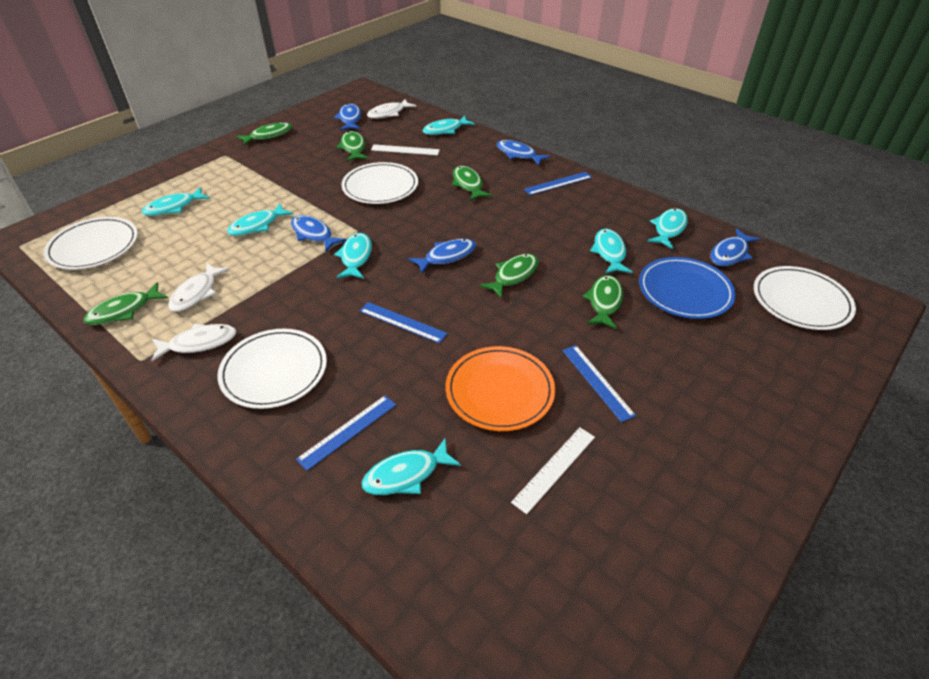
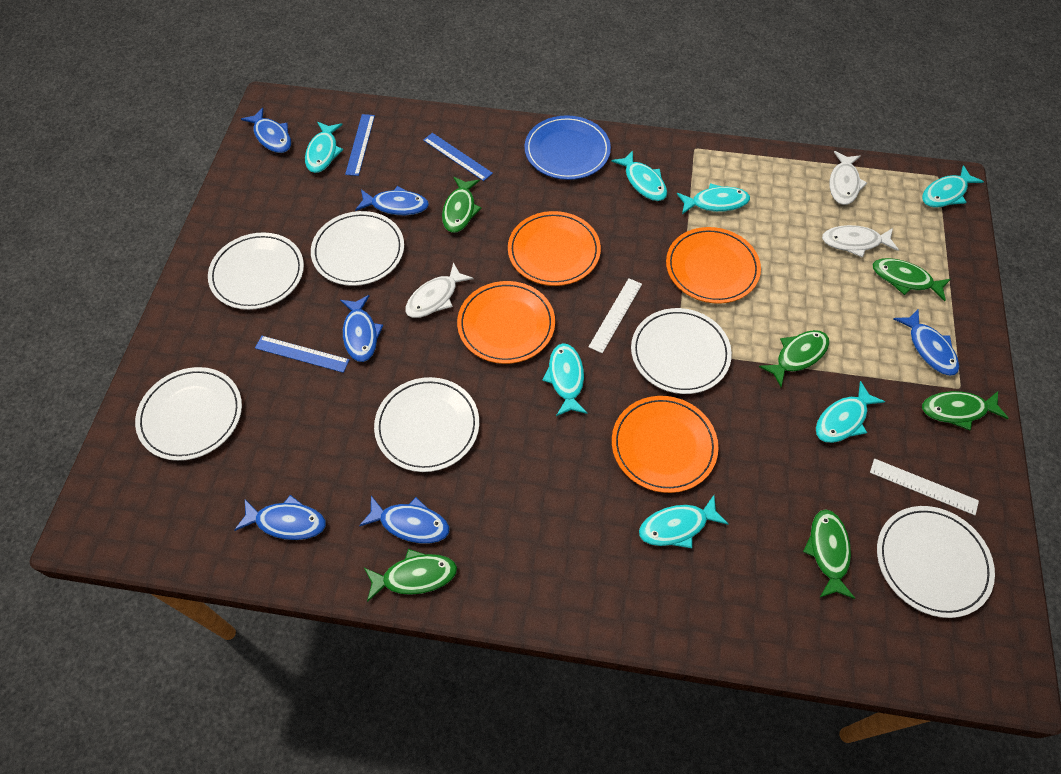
blue fish: [291,215,346,252] [334,104,361,130] [408,239,476,274] [497,140,551,166] [711,228,760,266] = 5 -> [235,495,326,540] [241,108,291,153] [340,295,383,362] [355,186,429,215] [359,496,449,543] [894,309,959,376] = 6
blue ruler: [296,395,396,471] [360,302,448,344] [524,172,592,195] [562,345,636,422] = 4 -> [255,336,350,373] [345,114,375,176] [423,133,493,181] = 3
orange plate: [446,346,555,431] = 1 -> [457,281,555,364] [508,211,601,286] [612,396,718,493] [666,227,761,304] = 4
white plate: [44,217,138,270] [217,329,327,409] [341,162,418,204] [754,266,856,330] = 4 -> [135,367,242,461] [208,232,304,310] [311,211,404,286] [374,377,479,472] [631,308,732,394] [877,506,995,618] = 6

